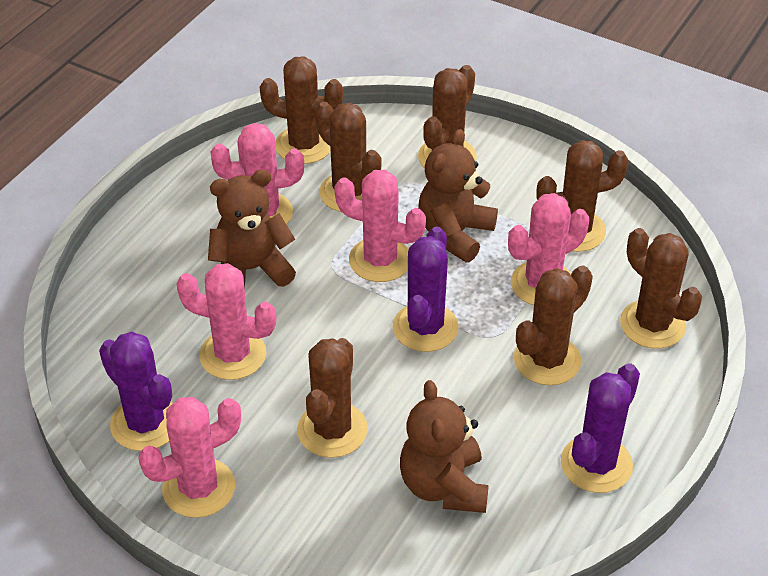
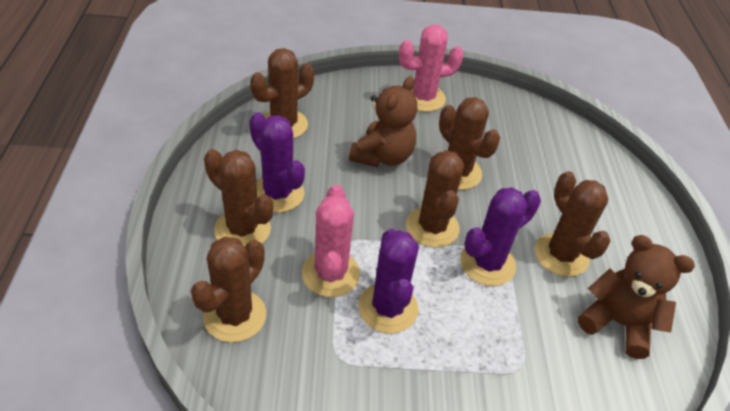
brown cactus: [260,56,343,164] [297,338,368,458] [315,102,382,212] [418,65,477,168] [514,266,593,385] [536,140,629,252] [620,228,702,349] = 7 -> [191,236,266,342] [204,149,273,246] [250,48,314,139] [406,150,464,248] [439,97,500,190] [535,171,611,277] = 6
brown teddy bear: [208,169,296,288] [400,380,489,513] [418,129,498,262] = 3 -> [349,76,417,167] [578,235,695,359] = 2
pink cactus: [138,397,241,518] [176,263,276,380] [211,123,304,225] [334,170,426,282] [508,193,589,305] = 5 -> [302,185,360,297] [399,25,464,112] = 2

